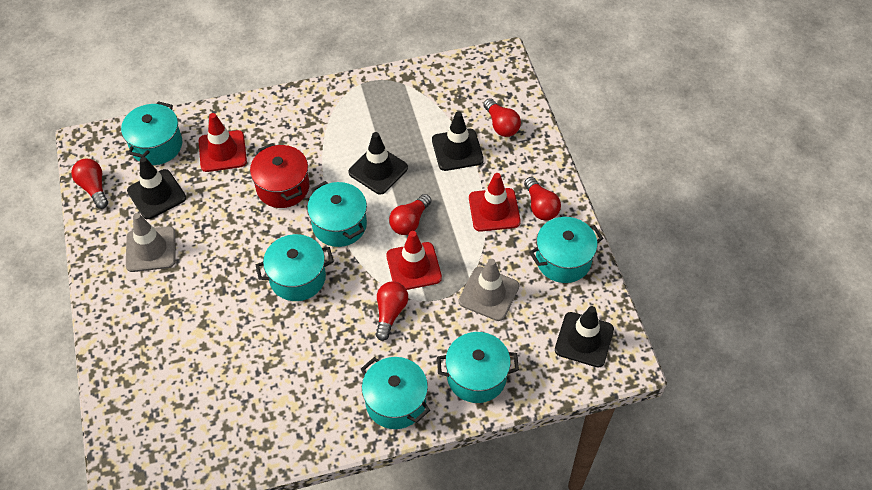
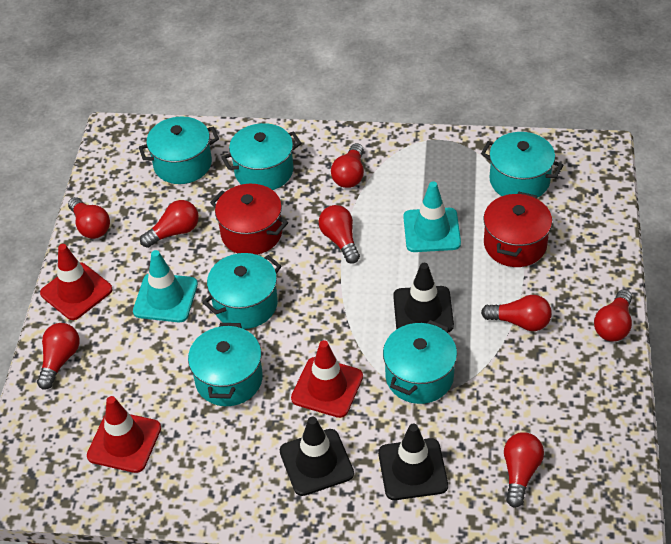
black traffic cone: [127,157,186,219] [349,132,408,194] [432,111,484,171] [555,306,614,368] = 4 -> [280,417,354,496] [378,424,448,500] [393,263,454,332] = 3
grey traffic cone: [126,213,176,272] [459,259,519,321] = 2 -> none = 0
red light bulb: [71,159,108,209] [376,281,408,341] [389,194,432,235] [483,98,521,137] [524,177,561,221] = 5 -> [37,323,79,390] [68,197,110,239] [140,200,199,248] [319,205,360,264] [331,143,364,188] [481,295,552,331] [504,432,544,508] [594,289,632,341] = 8
red pot: [250,143,310,208] = 1 -> [210,184,288,255] [484,192,552,267] = 2
turquoise traffic cone: none = 0 -> [133,250,198,322] [403,181,461,252] = 2

